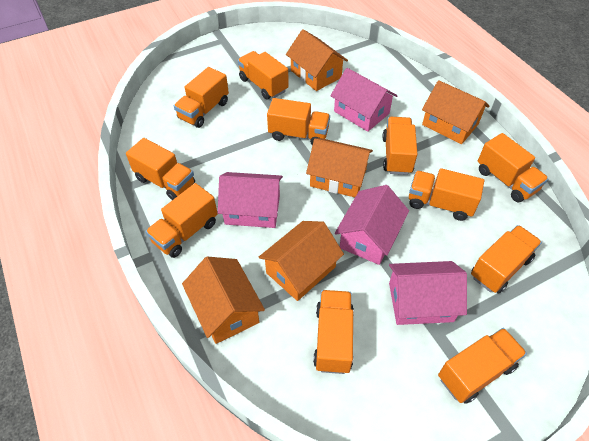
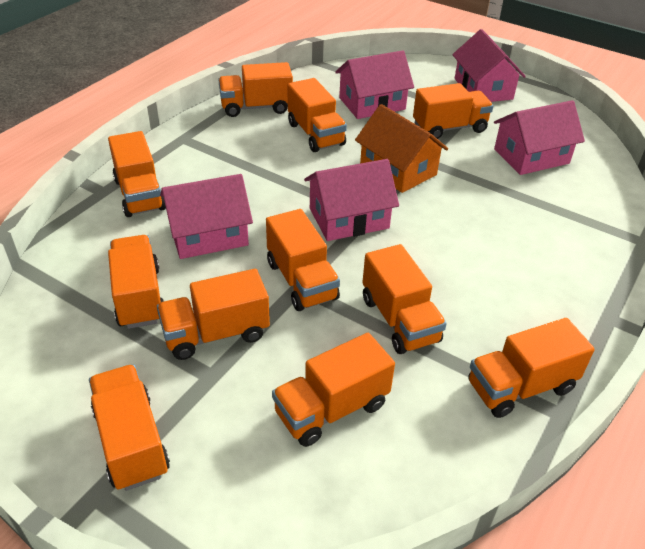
orange house: [182,257,265,344] [259,221,344,301] [286,29,348,91] [306,138,373,197] [422,80,490,144] = 5 -> [355,104,448,193] = 1
pink house: [218,172,283,228] [330,68,398,132] [335,185,409,265] [389,261,467,325] = 4 -> [160,174,253,259] [304,159,399,241] [335,50,414,119] [452,29,526,102] [494,100,585,175] = 5

